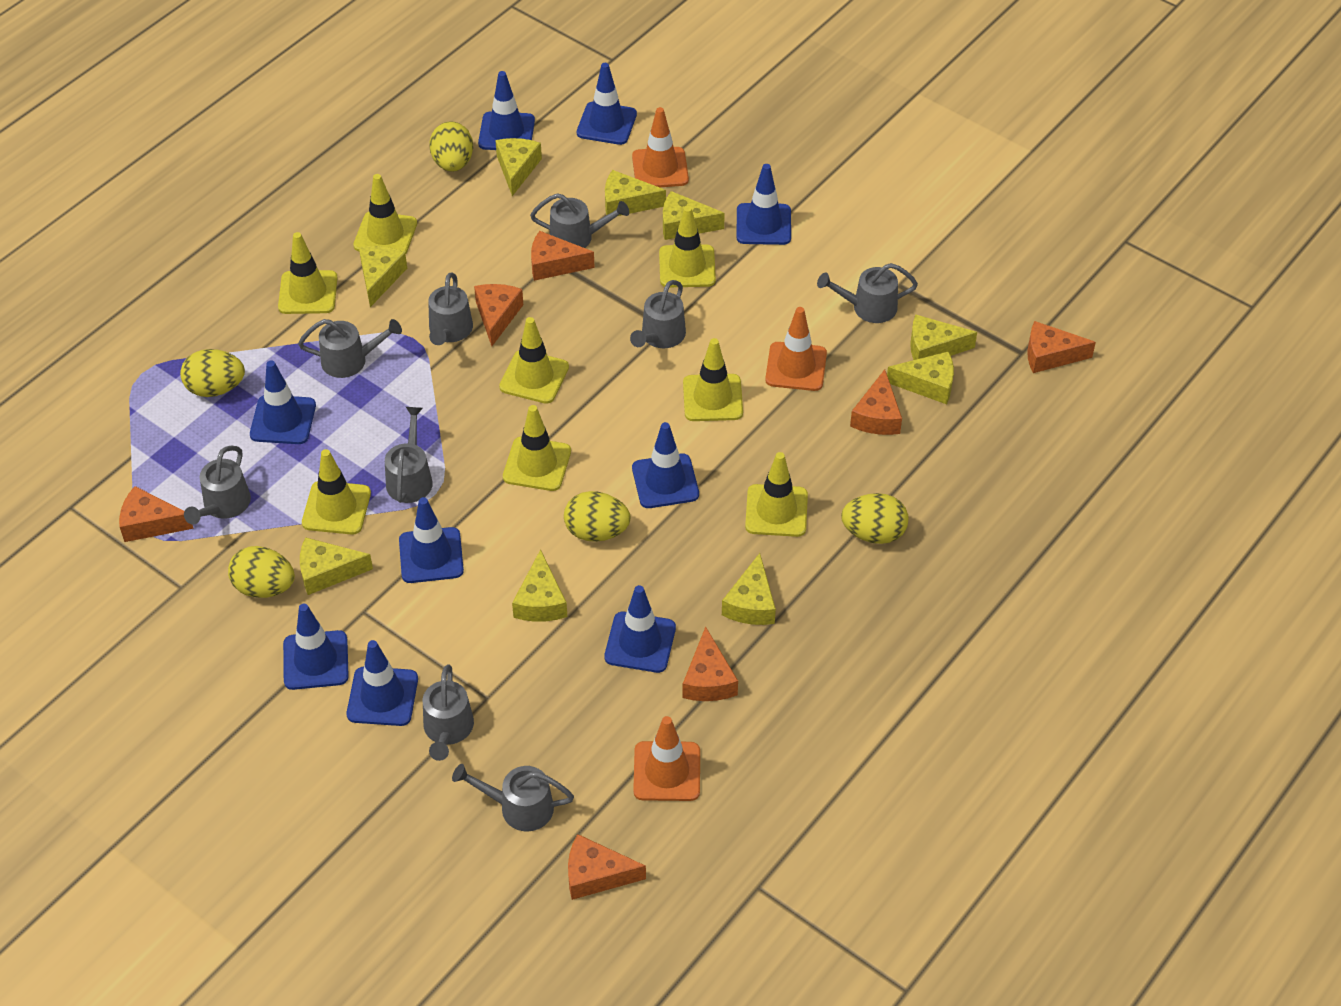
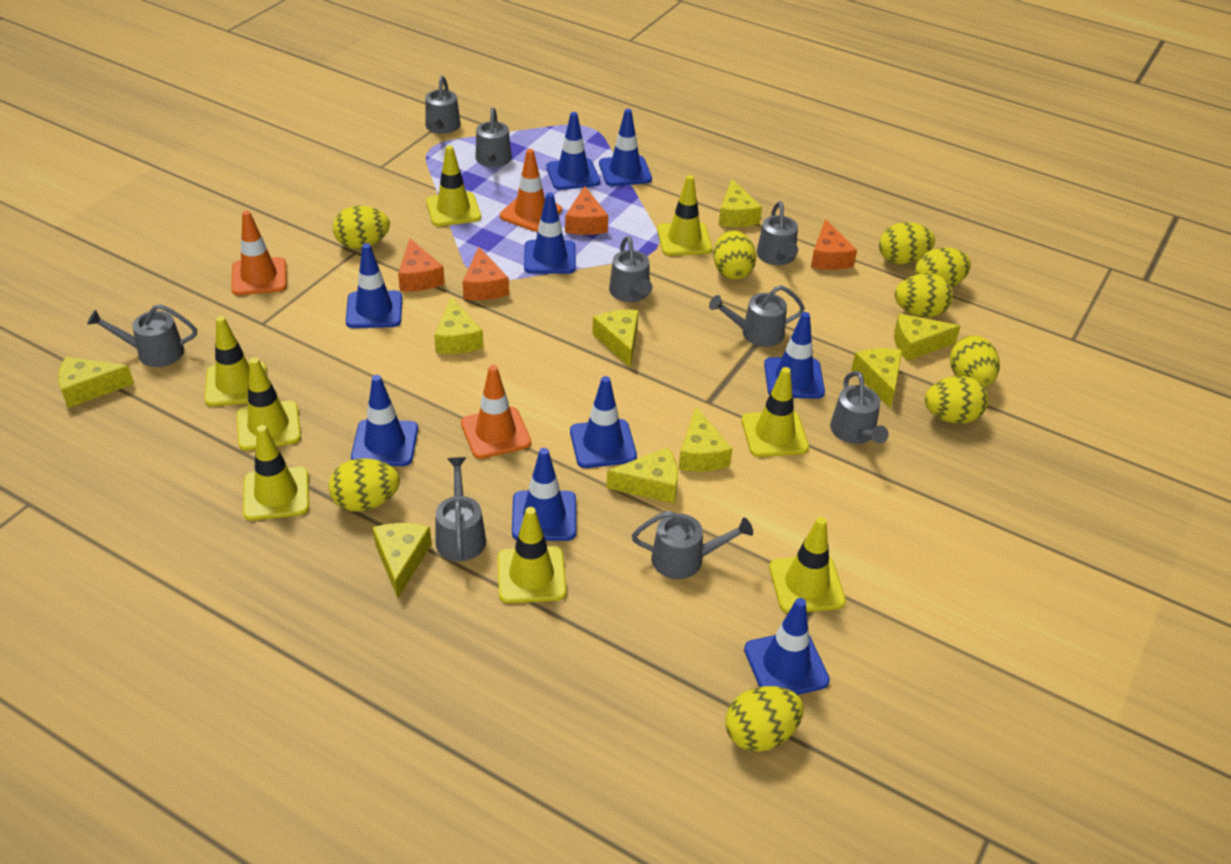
orange cheese: [119,486,194,542] [474,284,523,346] [531,231,595,281] [568,834,646,900] [682,626,738,701] [850,369,902,435] [1027,321,1096,373] = 7 -> [398,239,445,292] [463,247,509,300] [565,186,608,235] [811,219,857,270] = 4
yellow egg: [180,349,245,397] [228,546,295,598] [429,121,473,172] [564,491,630,542] [841,493,908,544] = 5 -> [329,459,400,512] [333,206,390,249] [713,230,756,280] [726,686,804,752] [879,222,935,265] [895,273,953,317] [915,247,971,287] [925,376,988,424] [949,335,1000,387] = 9

